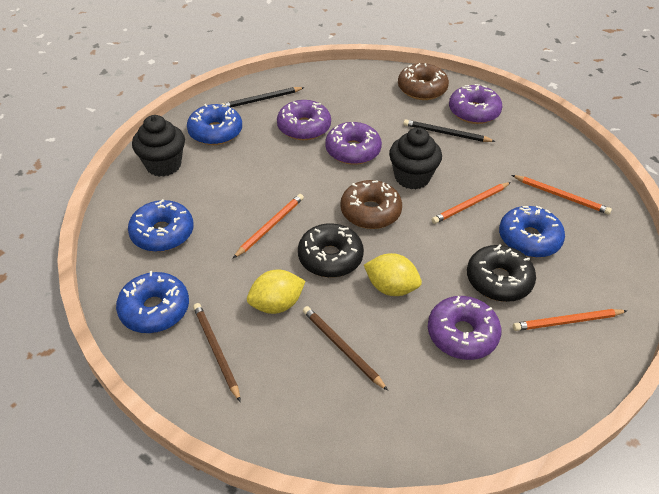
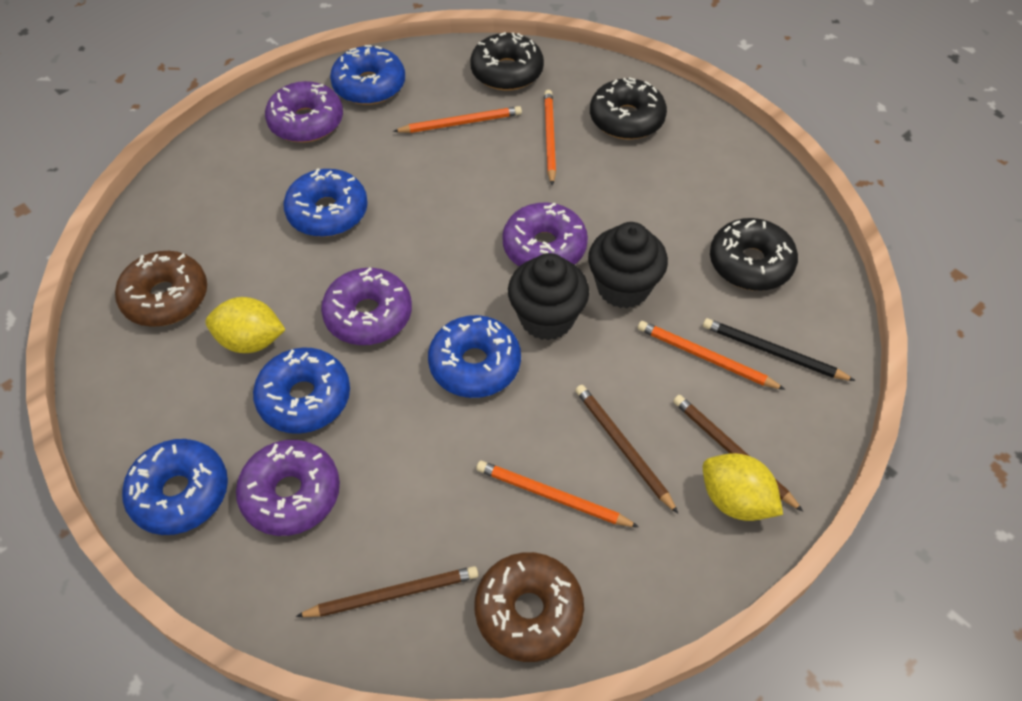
black donut: [298,223,364,278] [467,244,536,302] = 2 -> [470,32,544,91] [590,77,667,139] [710,218,798,291] = 3
black pencil: [221,87,305,107] [403,120,496,142] = 2 -> [703,318,855,381] = 1
blue donut: [116,271,189,333] [128,199,194,252] [187,104,242,145] [499,206,565,258] = 4 -> [122,439,228,535] [253,348,350,434] [283,168,368,237] [330,45,405,105] [428,315,521,398] = 5
brown pencil: [193,303,241,402] [303,306,388,391] = 2 -> [296,566,478,617] [576,385,678,513] [673,395,803,512] = 3

